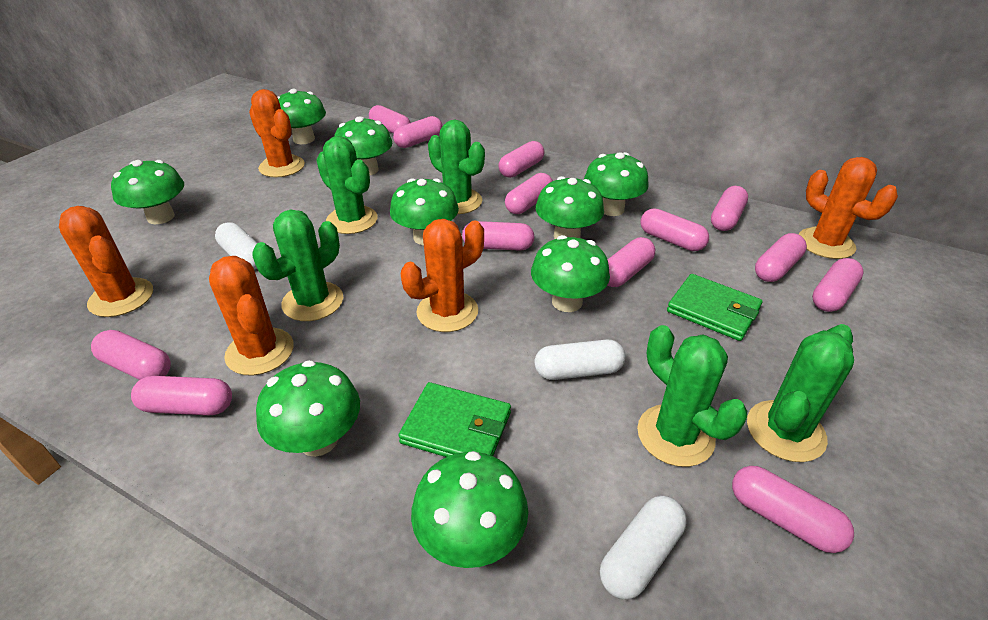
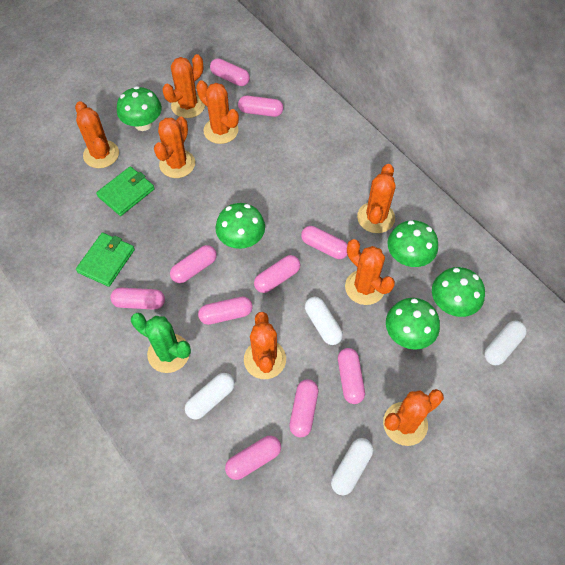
green cactus: [252,210,343,321] [316,136,377,234] [428,120,485,214] [637,325,747,467] [747,324,854,462] = 5 -> [131,313,191,373] = 1
green mushroom: [111,160,184,224] [256,360,360,457] [277,89,326,144] [334,117,392,175] [390,178,459,245] [411,451,528,568] [531,235,610,312] [536,176,604,239] [584,152,649,216] = 9 -> [117,86,162,131] [215,203,265,249] [386,298,440,350] [387,220,438,267] [432,267,485,317] = 5
orange cactus: [59,206,153,317] [209,256,294,375] [249,89,305,177] [401,219,484,332] [799,157,898,259] = 5 -> [75,101,119,168] [154,117,195,178] [162,54,205,118] [196,80,239,144] [244,312,286,379] [345,239,395,305] [357,164,396,233] [383,389,444,446] = 8
pink capsule: [91,330,171,380] [131,376,232,415] [369,105,411,134] [393,116,443,148] [462,221,534,251] [498,141,544,178] [505,173,553,214] [607,237,655,287] [640,208,709,251] [711,186,748,231] [732,466,854,553] [755,233,807,282] [812,258,864,312] = 13 -> [110,288,165,310] [170,245,217,283] [198,297,253,325] [210,58,250,86] [225,436,281,480] [238,96,283,117] [254,255,300,293] [289,379,318,438] [301,226,348,259] [338,348,365,404] = 10
white capsule: [215,222,257,270] [534,340,626,380] [600,496,687,600] = 3 -> [185,373,235,419] [305,297,343,345] [331,438,373,495] [484,321,527,365] = 4

